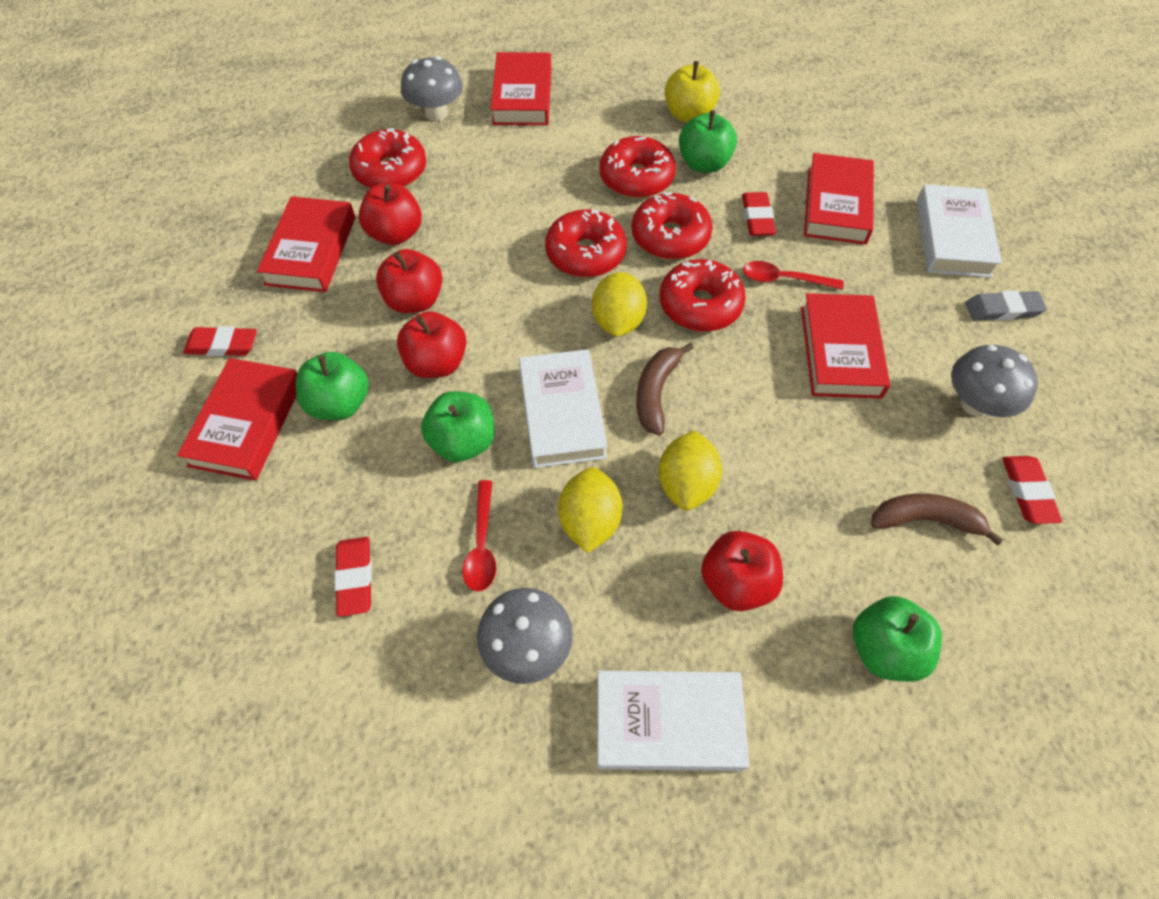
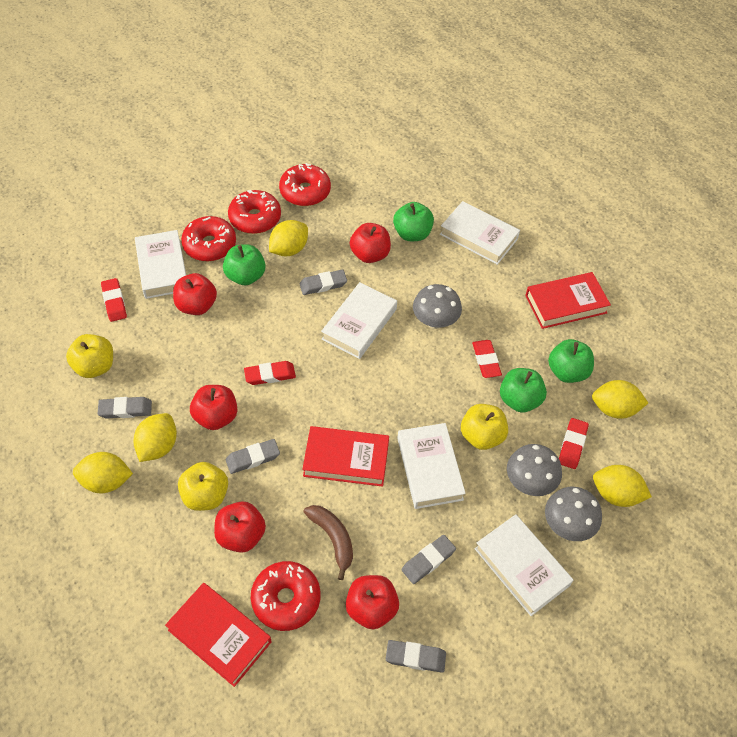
brown banana: [636,343,694,435] [871,493,1003,546] = 2 -> [304,505,353,580] = 1
grey eraser: [966,291,1047,321] = 1 -> [98,397,152,419] [226,439,280,474] [299,270,347,295] [386,640,446,673] [401,535,456,584] = 5
red apple: [359,183,422,245] [376,249,442,313] [397,311,467,378] [701,531,783,611] = 4 -> [173,273,217,315] [190,385,238,430] [214,502,266,553] [346,575,399,629] [350,223,391,263] = 5
red book: [177,358,297,481] [257,196,355,292] [491,52,551,125] [801,293,890,399] [804,153,874,245] = 5 -> [165,583,272,687] [302,426,389,487] [525,272,611,329] = 3
red donut: [349,128,426,188] [545,209,627,277] [599,136,676,198] [631,192,713,260] [660,259,746,332] = 5 -> [181,216,236,261] [228,190,281,234] [251,561,321,631] [279,163,331,206] = 4
red spoon: [462,480,496,591] [743,261,844,290] = 2 -> none = 0
white book: [519,349,608,468] [597,671,749,771] [917,184,1002,278] = 3 -> [135,230,186,299] [321,282,397,359] [397,423,466,509] [440,201,520,265] [475,514,574,616] = 5
yellow apple: [665,61,720,123] = 1 -> [66,334,113,378] [178,462,228,511] [461,404,508,450] = 3
yellow lemon: [558,467,623,553] [592,272,647,337] [659,430,722,510] = 3 -> [73,452,133,494] [133,413,177,462] [269,220,308,256] [592,380,648,419] [593,465,652,507] = 5

